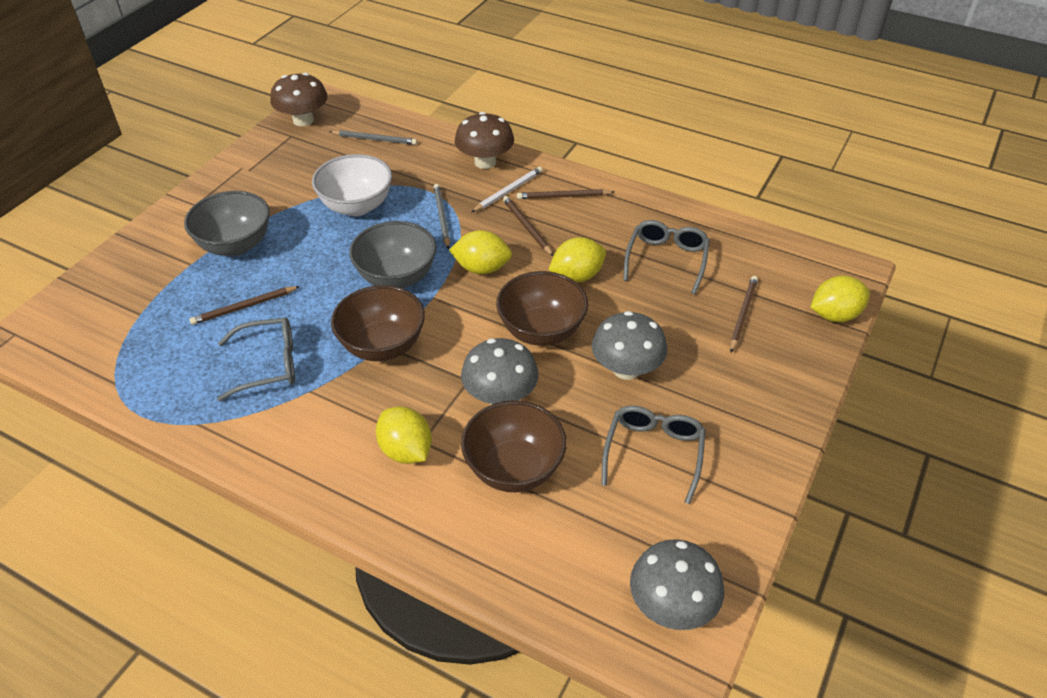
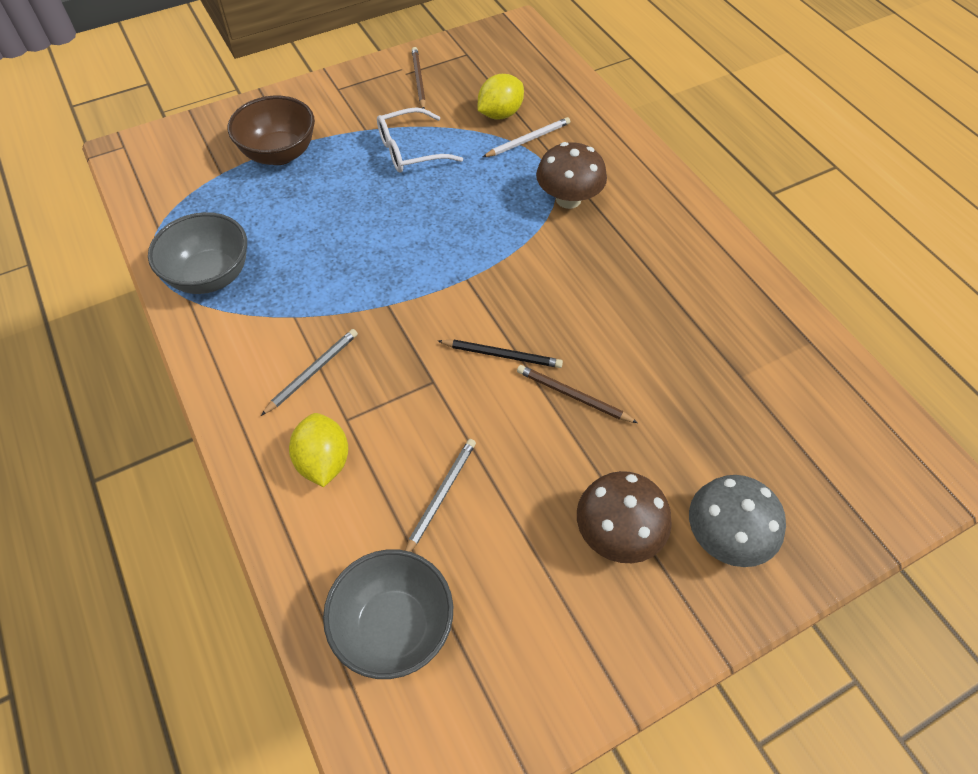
black pencil: none = 0 -> [438,340,563,368] = 1
brown bowl: [331,285,425,361] [461,400,567,492] [496,271,588,346] = 3 -> [228,96,315,165] = 1
brown pencil: [189,286,300,325] [503,196,554,256] [517,189,614,199] [730,276,758,352] = 4 -> [412,47,426,109] [517,365,638,423] = 2
grey glasses: [217,317,295,401] [602,405,705,504] [623,220,710,294] = 3 -> none = 0
grey mushroom: [461,338,539,405] [592,311,667,380] [630,539,724,630] = 3 -> [689,475,786,567] = 1
white bowl: [312,154,392,216] = 1 -> none = 0
white glasses: none = 0 -> [377,107,463,172] = 1
yellow lemon: [376,407,432,464] [449,230,512,274] [548,237,606,282] [811,276,870,322] = 4 -> [289,413,348,487] [478,74,524,120] = 2

